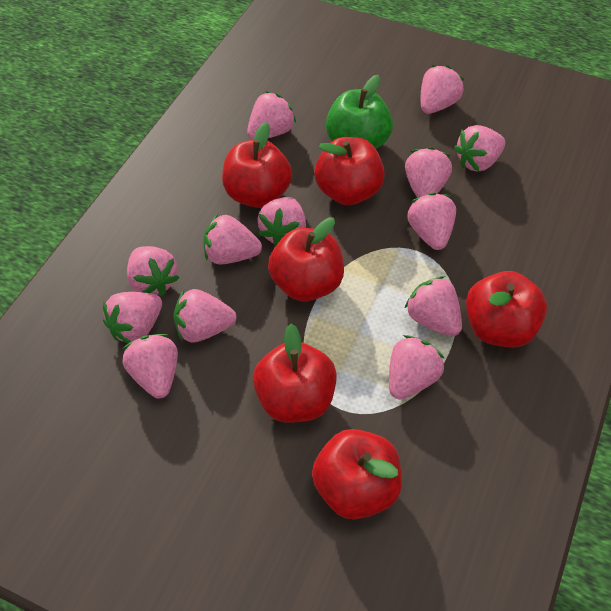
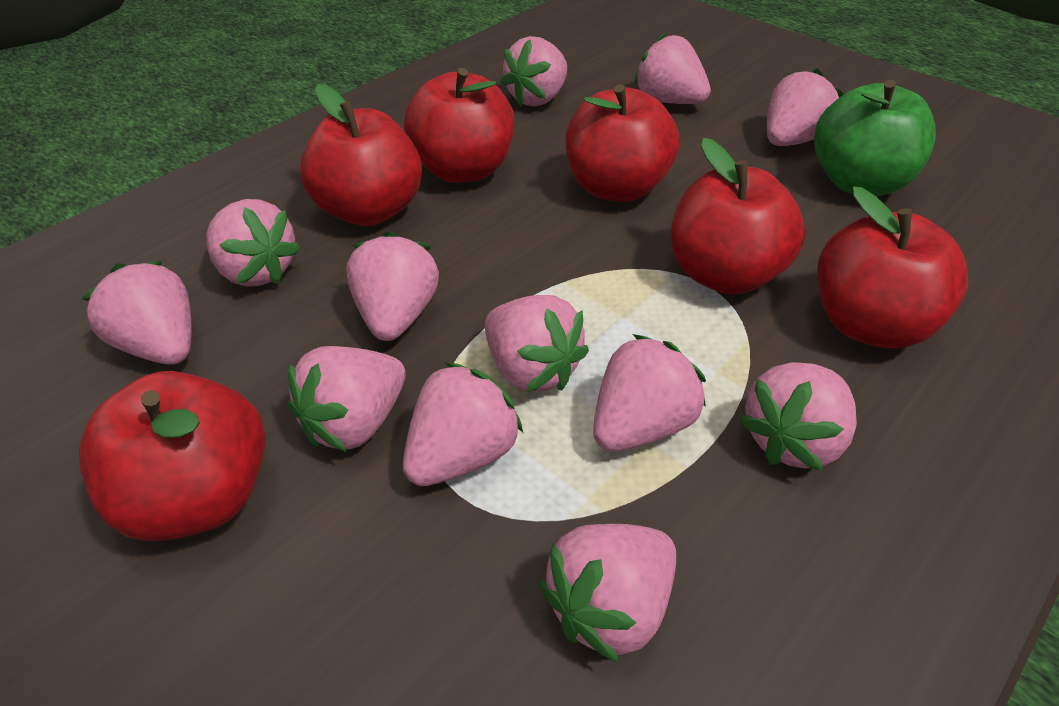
pink strawberry: [103,292,162,343] [123,334,178,399] [127,246,180,296] [173,289,237,343] [203,214,262,264] [247,91,296,140] [258,197,306,246] [389,335,445,400] [404,276,462,336] [405,147,452,198] [408,192,456,250] [421,65,464,114] [454,125,505,172] = 13 -> [82,261,192,364] [206,199,301,287] [288,346,406,452] [346,231,439,341] [403,362,523,486] [485,295,589,392] [500,36,567,107] [539,524,676,663] [593,334,706,452] [634,33,711,104] [739,362,857,471] [767,68,843,146] = 12

